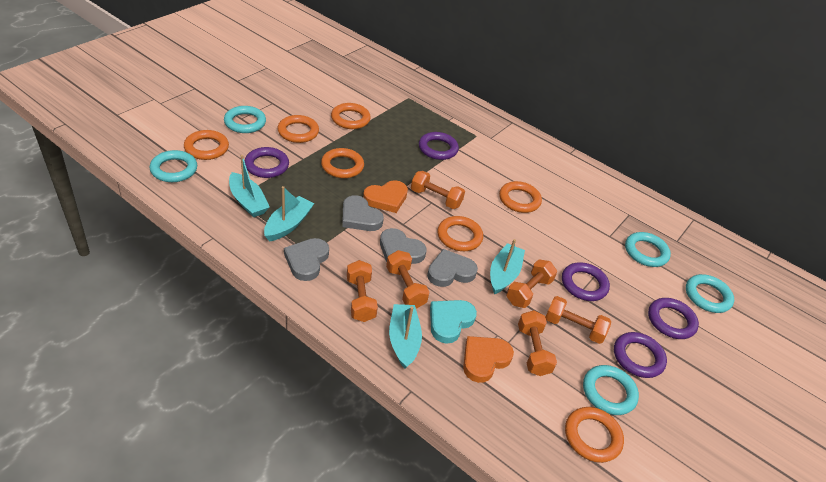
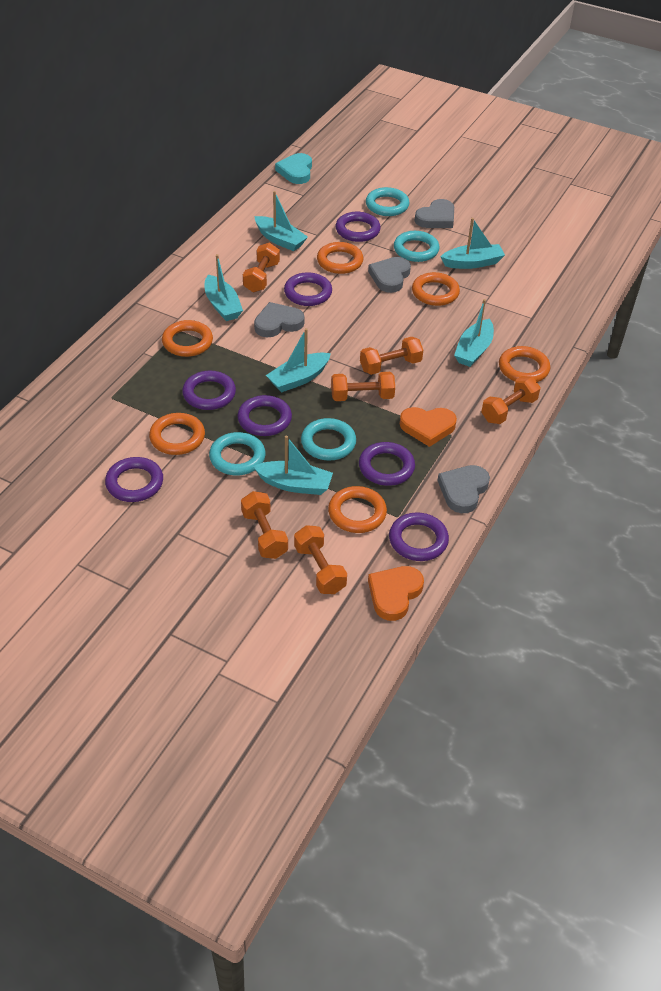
orange ring: [184,130,229,160] [278,115,319,143] [321,148,364,178] [331,103,371,129] [437,216,483,251] [499,181,542,213] [565,407,624,463] = 7 -> [149,413,205,455] [162,320,213,357] [317,242,363,274] [328,486,387,533] [412,272,460,306] [499,346,550,382] = 6
purple ring: [245,147,289,178] [419,132,459,160] [562,262,610,301] [614,332,667,378] [648,298,699,339] = 5 -> [105,457,163,502] [182,371,236,410] [237,395,292,436] [284,272,332,306] [336,212,381,242] [359,442,415,486] [389,512,449,561] = 7
turquoise boat: [229,155,270,217] [264,186,314,242] [389,304,422,369] [490,239,525,294] = 4 -> [205,254,243,321] [253,436,333,495] [255,191,308,251] [266,328,331,392] [441,218,505,269] [454,299,494,367] = 6
turquoise ring: [150,150,197,182] [224,106,266,133] [583,365,639,415] [625,232,671,267] [686,274,734,313] = 5 -> [209,432,266,475] [301,418,356,461] [366,187,409,216] [394,231,440,262] = 4

